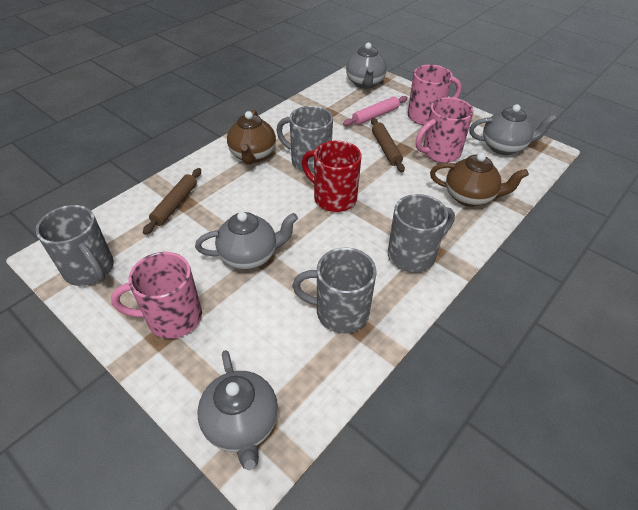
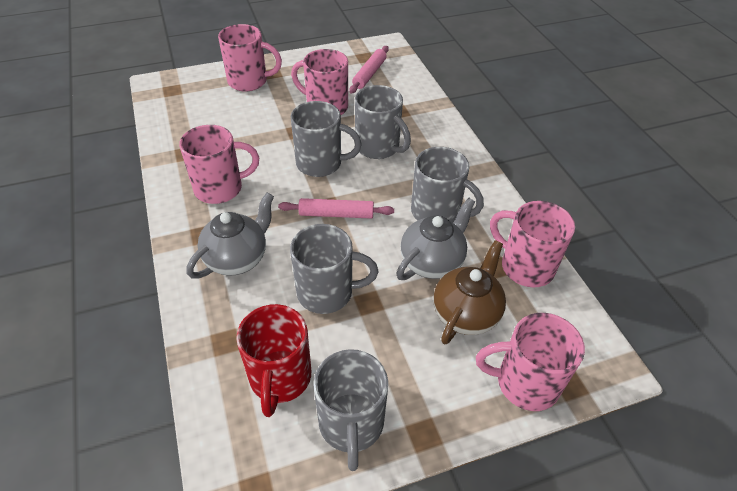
brown rolling pin: [143,168,201,235] [371,118,405,172] = 2 -> none = 0
brown teapot: [227,110,276,165] [430,153,529,207] = 2 -> [433,240,506,344] = 1
grey mug: [36,205,114,286] [276,106,333,173] [292,247,377,333] [388,194,455,273] = 4 -> [290,224,378,314] [291,101,362,177] [313,349,388,471] [355,85,411,159] [411,147,484,223] = 5
grey teapot: [195,212,298,270] [197,350,278,470] [346,43,387,89] [469,104,557,155] = 4 -> [186,193,274,279] [396,198,475,280] = 2
pink mug: [111,252,202,339] [407,65,461,125] [416,97,474,163] = 3 -> [179,125,259,204] [218,24,282,91] [291,49,348,115] [476,313,585,411] [490,201,575,288] = 5
pink rolling pin: [343,96,408,126] = 1 -> [278,198,394,219] [349,46,389,93] = 2

